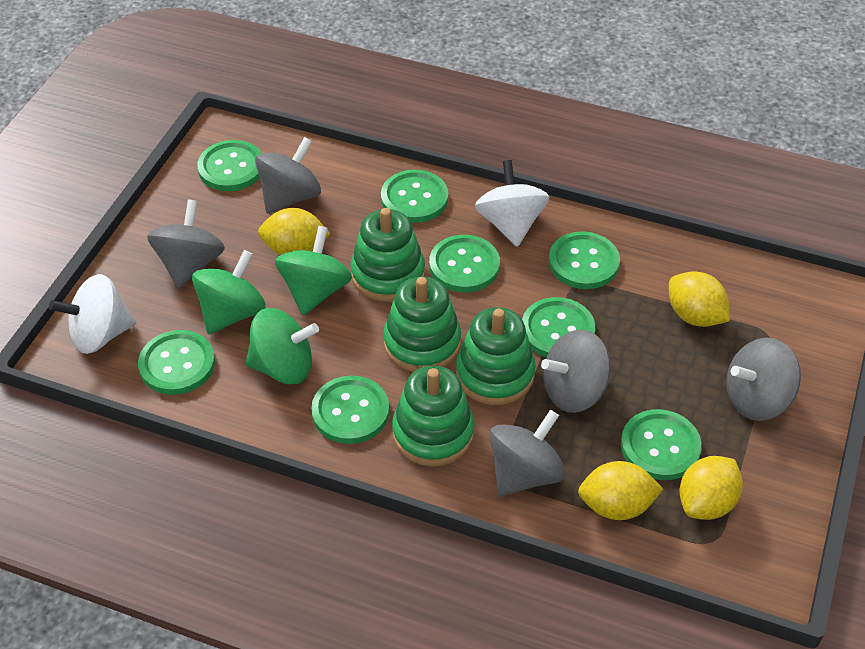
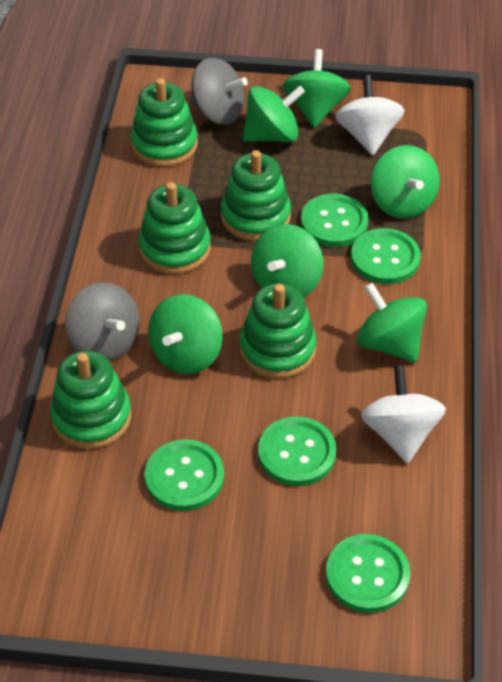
green button: [138,330,215,395] [197,140,261,191] [311,376,389,444] [381,170,448,223] [429,235,500,292] [522,297,595,357] [549,232,620,289] [621,409,702,480] = 8 -> [145,439,224,511] [258,416,336,486] [301,193,369,247] [326,534,410,613] [351,228,421,284] = 5
green spinning top: [192,250,265,334] [245,308,319,384] [275,226,352,315] = 3 -> [148,294,223,374] [243,86,305,142] [251,224,323,297] [283,49,351,128] [357,282,427,363] [371,145,440,219] = 6
green stacking toy: [350,208,425,302] [383,276,461,372] [392,365,475,466] [456,307,536,405] = 4 -> [50,351,131,449] [130,78,198,167] [138,182,211,274] [221,150,291,241] [239,283,316,379] = 5
grey spinning top: [147,199,225,288] [255,137,321,214] [489,410,566,497] [541,330,611,413] [726,337,801,421] = 5 -> [65,282,140,361] [190,58,248,125] = 2
yellow lemon: [258,208,330,255] [578,461,663,520] [669,271,730,327] [679,456,743,520] = 4 -> none = 0

